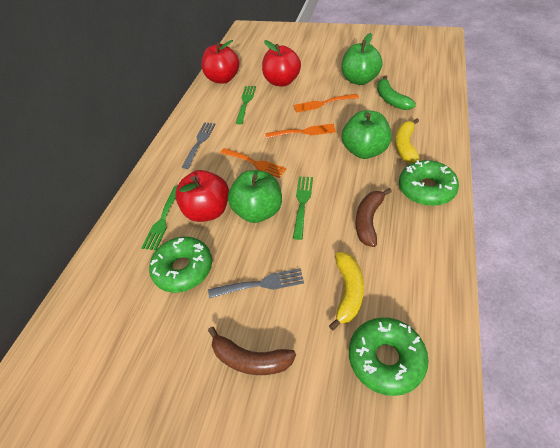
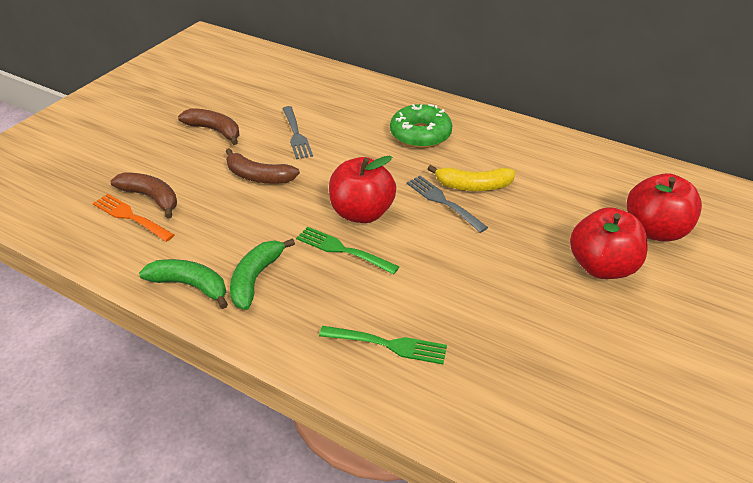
brown banana: [208,327,296,375] [355,188,392,247] = 2 -> [111,172,177,219] [178,108,239,145] [225,148,300,184] = 3
green apple: [228,170,282,223] [341,33,383,85] [342,110,392,159] = 3 -> none = 0
green banana: [377,75,416,110] = 1 -> [139,259,228,309] [230,238,295,310] = 2
green donut: [149,236,212,293] [349,317,429,396] [399,160,459,206] = 3 -> [390,104,452,148] = 1
green fork: [142,186,177,251] [236,86,256,124] [293,177,313,240] = 3 -> [296,226,400,275] [319,326,447,365] = 2
orange fork: [220,148,287,178] [266,124,336,138] [294,94,359,113] = 3 -> [93,194,174,242] = 1
yellow banana: [329,252,364,330] [395,118,420,163] = 2 -> [428,165,515,191] = 1

